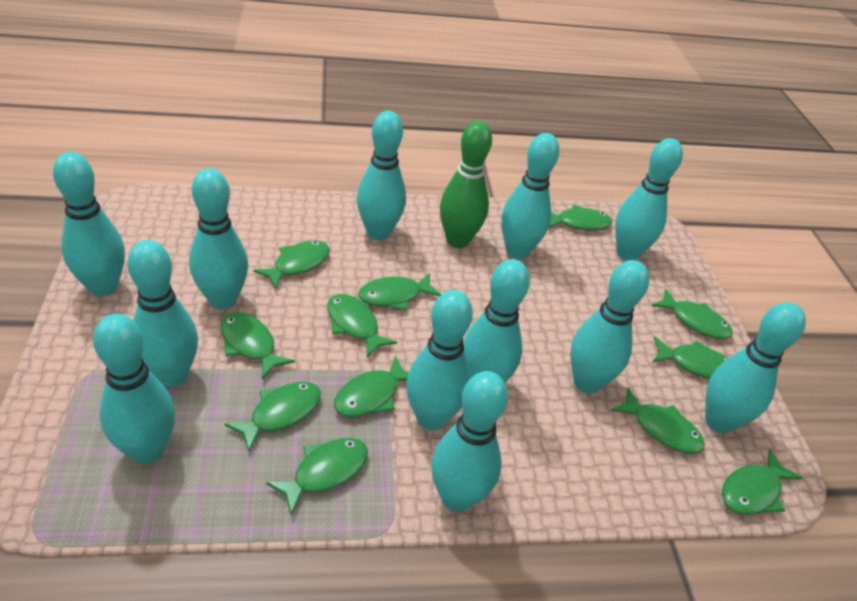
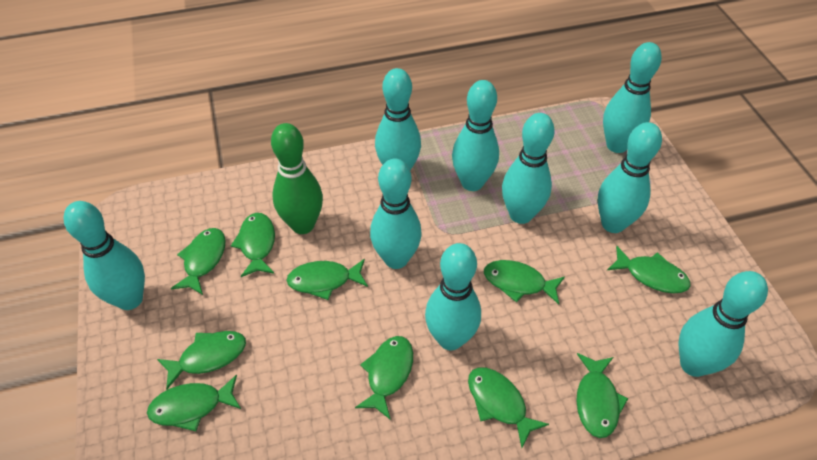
green fish: [221,312,295,380] [225,382,321,452] [253,240,330,290] [266,438,368,516] [327,294,397,358] [334,355,409,418] [358,273,441,311] [549,205,612,231] [611,387,705,454] [652,289,733,339] [653,337,729,379] [722,449,802,515] = 12 -> [147,375,241,431] [157,331,246,389] [171,228,226,295] [231,213,275,277] [286,259,368,300] [355,336,413,420] [468,367,549,448] [484,260,565,305] [576,353,628,438] [607,246,691,293] = 10
turquoise bowling pin: [53,152,125,297] [93,314,175,464] [127,240,198,387] [189,168,248,310] [357,111,406,240] [406,290,473,430] [431,371,508,512] [463,259,530,383] [501,133,559,259] [570,260,649,394] [615,138,683,260] [705,302,806,434] = 12 -> [63,201,145,310] [370,159,422,269] [375,68,421,171] [425,243,481,350] [452,80,499,191] [502,113,555,224] [598,122,662,233] [603,42,662,153] [679,271,768,377] = 9

